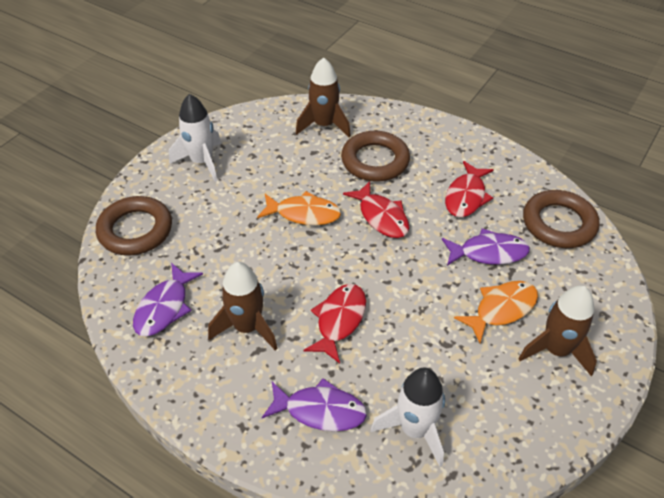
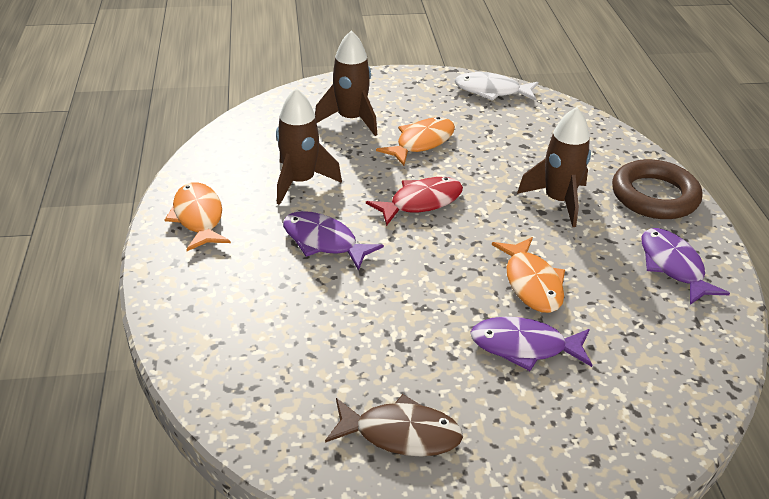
brown fish: none = 0 -> [325,394,463,457] = 1
brown ring: [96,196,172,255] [341,131,410,182] [523,190,600,248] = 3 -> [612,159,702,219] = 1
orange fish: [257,191,341,225] [454,281,538,343] = 2 -> [165,182,231,251] [376,117,455,166] [492,237,565,313] = 3
red fish: [303,284,366,364] [343,181,409,238] [445,161,494,217] = 3 -> [366,177,463,226] = 1
white fish: none = 0 -> [455,72,538,101] = 1
white rocket: [169,94,221,182] [371,368,445,467] = 2 -> none = 0

